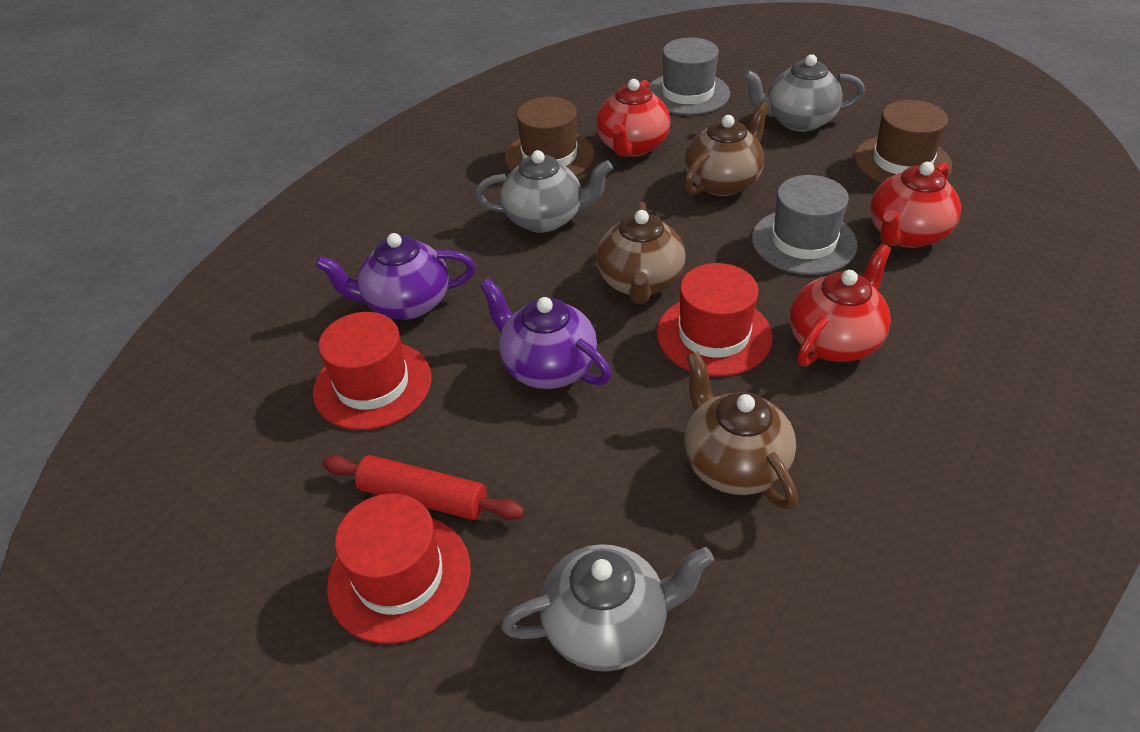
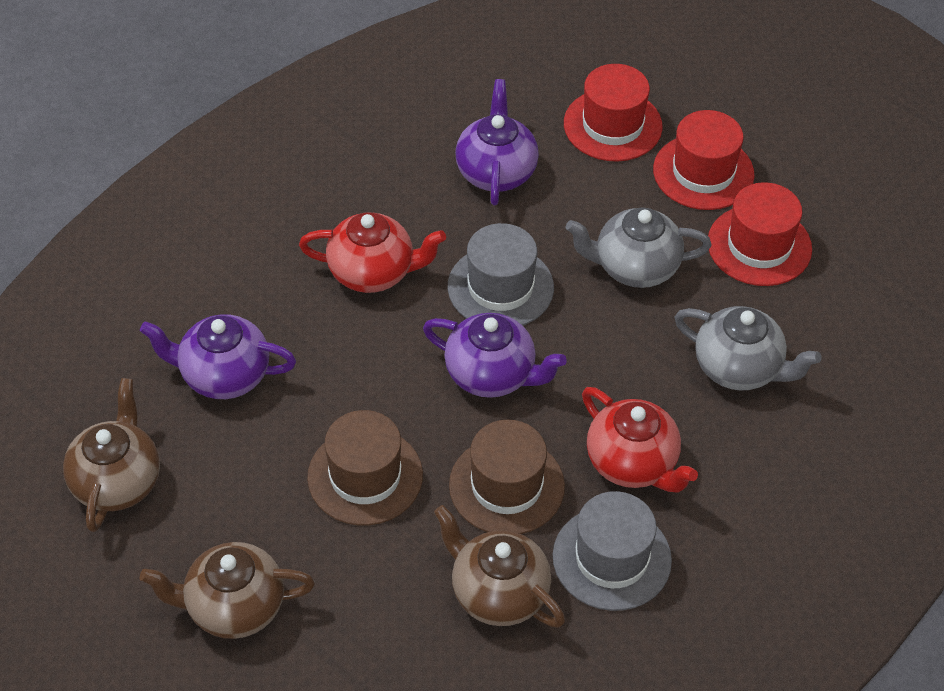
grey teapot: [475,150,613,233] [501,544,714,672] [743,54,865,132] = 3 -> [566,207,712,288] [675,306,822,390] = 2
purple teapot: [315,233,475,320] [480,278,611,389] = 2 -> [140,314,296,399] [423,313,567,398] [455,79,539,205] = 3
red rolling pin: [322,455,525,520] = 1 -> none = 0
red teapot: [596,79,671,157] [790,244,891,367] [870,162,961,248] = 3 -> [299,212,446,293] [582,387,698,493] = 2

